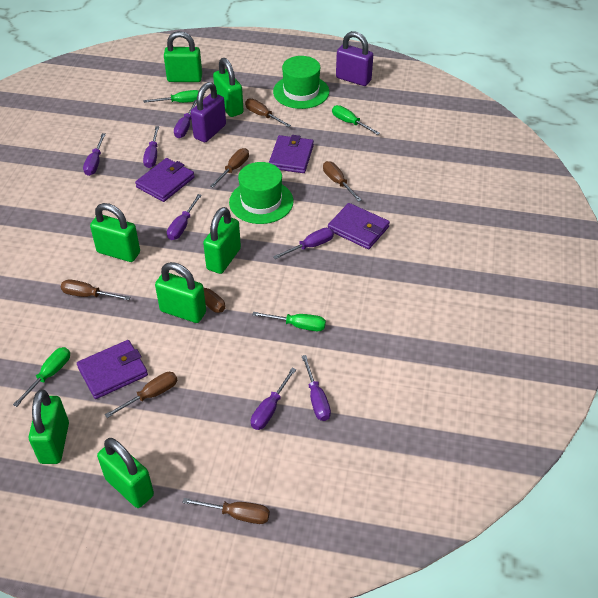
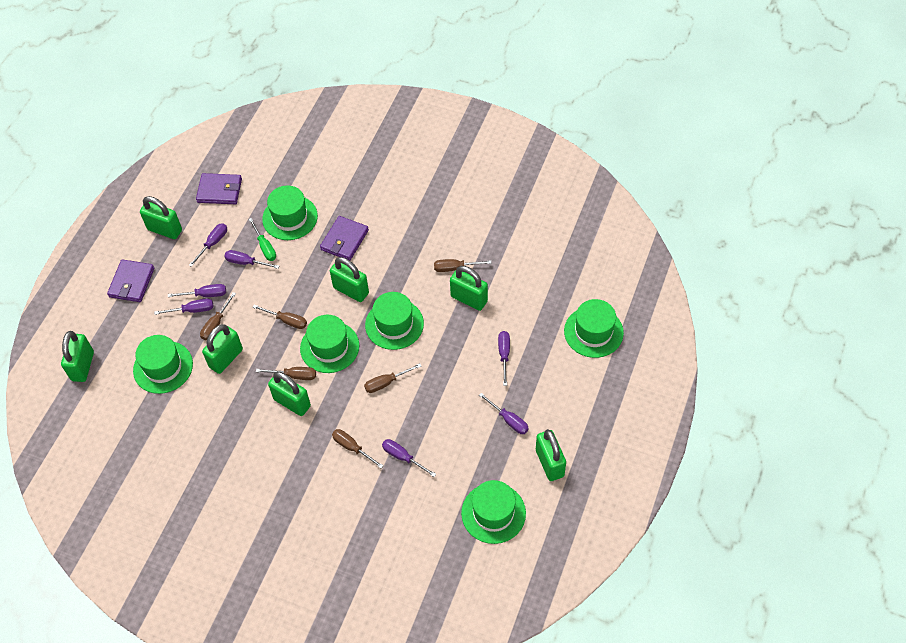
brown screwdriver: [61,279,130,300] [105,372,177,418] [176,271,225,313] [182,498,270,524] [210,148,249,188] [245,98,291,127] [323,161,362,202] = 7 -> [200,292,236,340] [252,305,307,329] [256,367,316,380] [332,429,384,468] [364,363,422,393] [434,259,492,272] = 6
green hat: [229,162,294,224] [273,56,329,109] = 2 -> [133,335,193,394] [262,185,318,240] [300,315,359,373] [365,292,424,350] [461,480,526,544] [564,299,624,358] = 6
green screwdriver: [13,347,70,407] [143,90,199,103] [252,312,326,331] [332,105,380,135] = 4 -> [248,218,276,261] = 1
purple padlock: [191,82,226,142] [336,31,373,86] = 2 -> none = 0
purple wallet: [77,340,148,399] [135,158,195,202] [269,135,314,173] [328,203,390,249] = 4 -> [107,259,154,302] [196,173,242,204] [320,216,369,261] = 3

